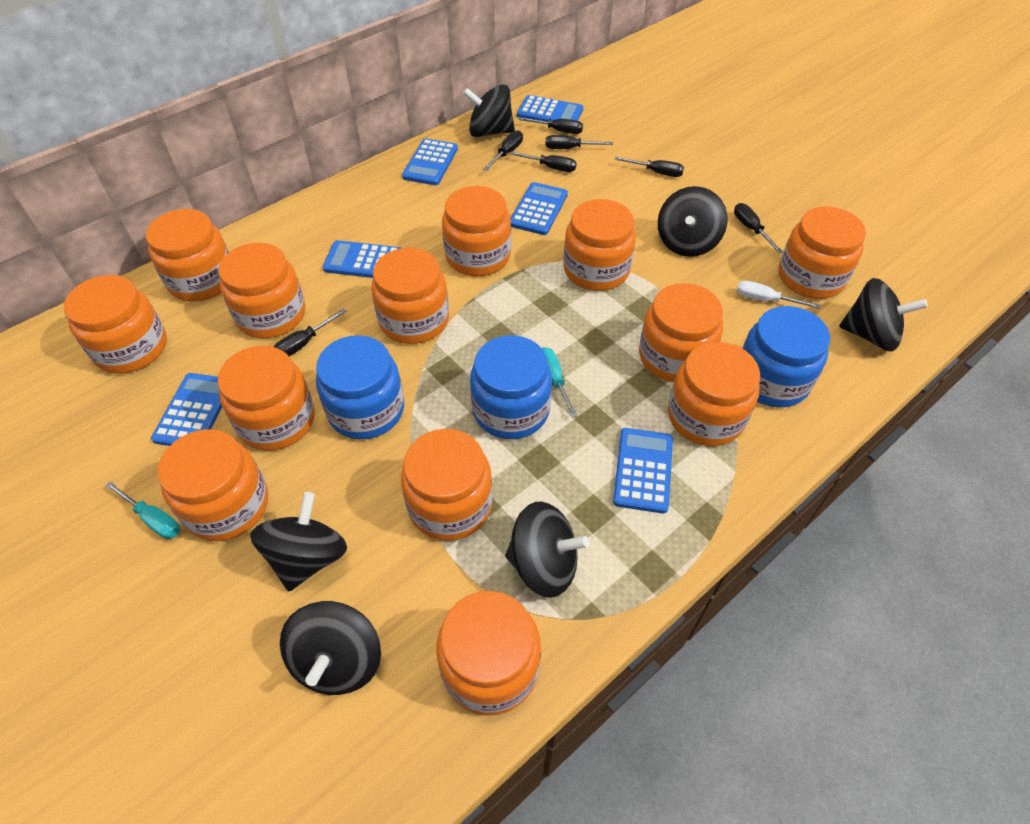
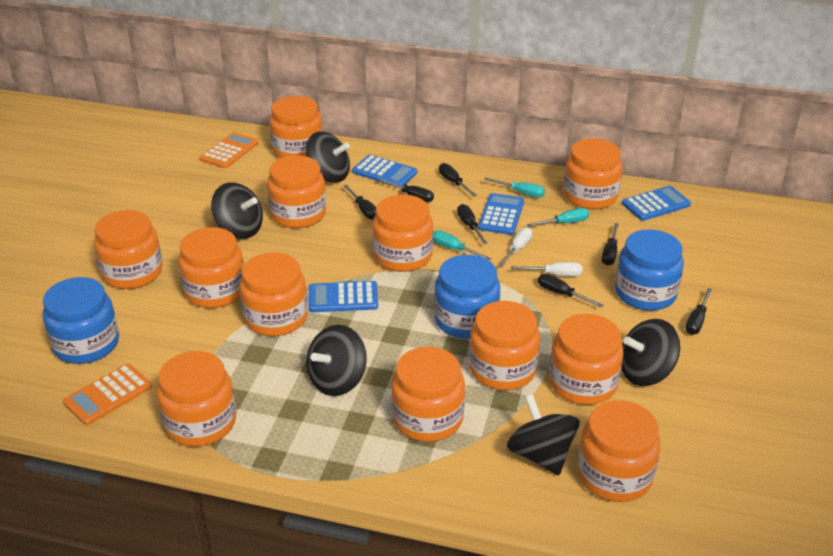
black spinning top: [250,492,347,591] [280,601,381,695] [463,84,515,137] [506,501,589,598] [658,186,727,257] [839,278,928,352] = 6 -> [211,182,263,239] [306,132,350,182] [306,325,367,396] [507,394,580,475] [621,319,680,386] = 5
blue calculator: [151,373,222,446] [323,240,401,278] [402,138,458,185] [511,182,568,235] [517,95,583,122] [613,428,673,514] = 6 -> [308,281,378,312] [352,155,417,188] [478,193,524,235] [622,186,691,221] = 4
orange calculator: none = 0 -> [63,364,152,425] [200,132,258,168] = 2
orange jar: [64,275,167,374] [146,209,229,301] [158,429,268,541] [218,243,305,338] [218,346,315,451] [371,248,449,344] [401,429,493,541] [436,591,541,716] [442,186,511,276] [563,199,636,291] [639,283,723,382] [668,342,760,446] [779,206,866,299] = 13 -> [94,210,163,289] [157,351,236,447] [178,227,244,308] [240,252,308,336] [267,155,326,228] [269,96,323,158] [372,194,433,272] [391,347,465,442] [469,301,540,390] [549,314,623,405] [563,139,622,209] [577,400,660,502] = 12
turquoise screwdriver: [105,481,180,539] [542,347,577,418] = 2 -> [433,230,491,260] [484,177,545,198] [527,208,589,227] = 3
white screwdriver: [736,281,820,309] = 1 -> [498,227,532,267] [511,262,583,276] = 2

